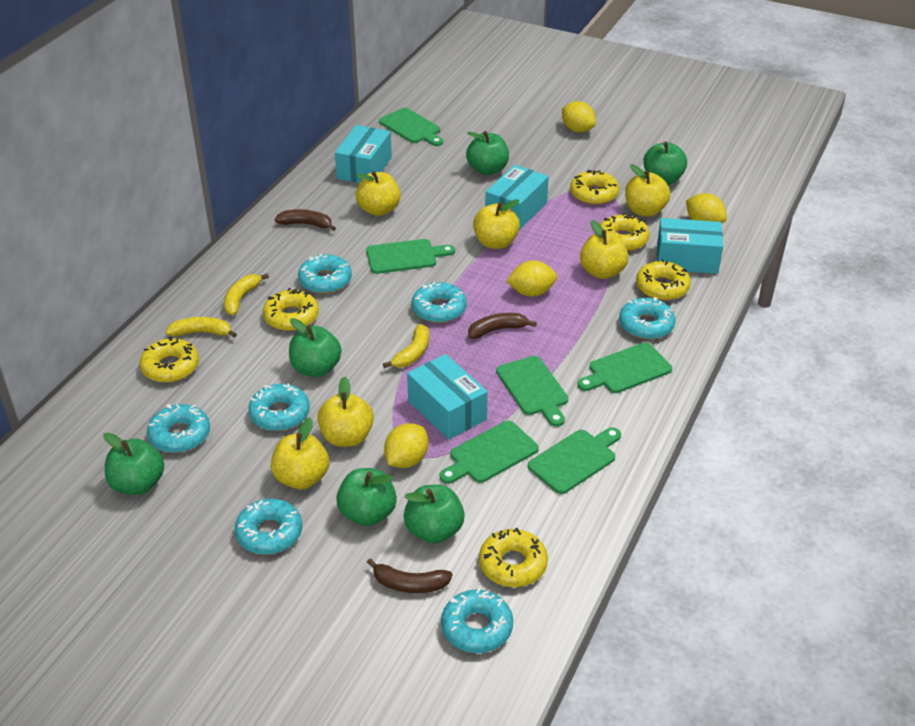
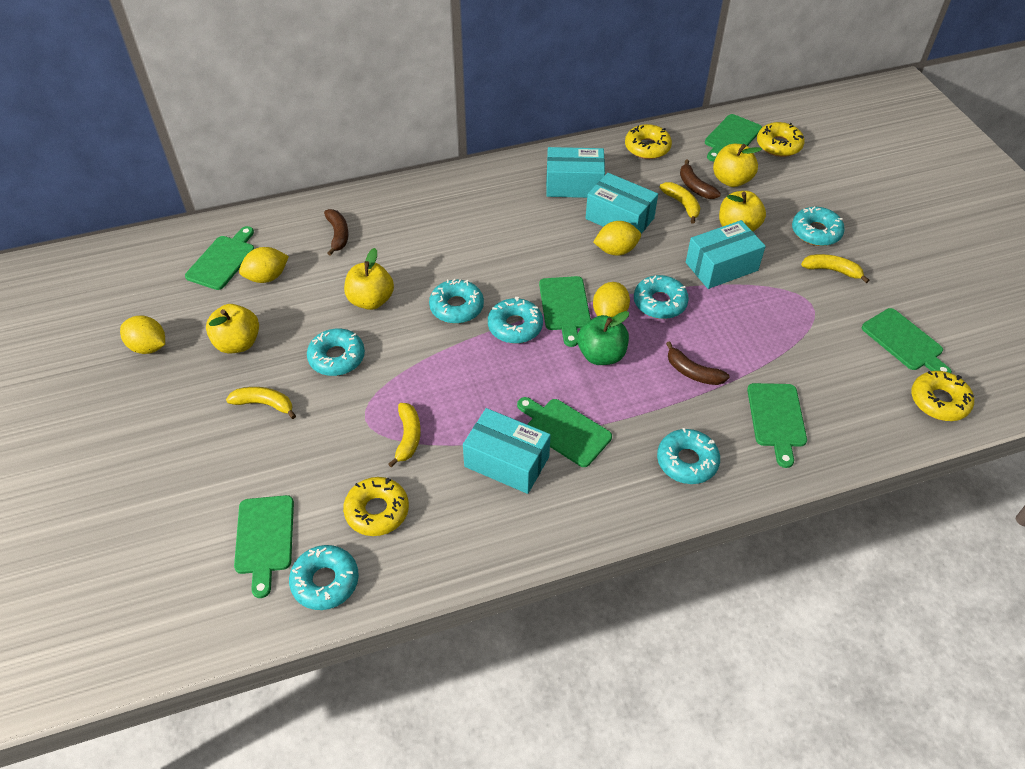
green apple: [103,433,164,495] [289,318,342,377] [336,468,397,526] [404,485,465,544] [466,131,509,175] [643,141,687,185] = 6 -> [577,311,629,365] = 1
green cutting board: [366,239,455,274] [379,108,443,146] [440,421,539,484] [496,356,568,427] [528,427,621,494] [578,342,672,393] = 6 -> [185,226,254,290] [234,495,294,598] [517,397,612,467] [539,276,591,347] [705,114,762,162] [747,383,807,468] [862,308,952,374] = 7
yellow apple: [271,418,329,489] [317,376,374,447] [355,171,401,216] [473,199,520,249] [580,220,628,279] [625,164,670,217] = 6 -> [206,304,259,353] [344,248,394,310] [713,144,762,187] [719,191,766,231] = 4
yellow banana: [166,317,237,338] [224,274,269,315] [383,324,429,368] = 3 -> [226,387,296,419] [388,403,421,467] [659,182,700,224] [801,254,869,283] = 4
yellow donut: [140,336,199,383] [263,288,319,331] [479,527,548,587] [570,170,619,205] [600,213,649,251] [636,259,691,301] = 6 -> [343,477,409,536] [625,124,672,159] [757,122,805,157] [911,371,974,421] = 4

